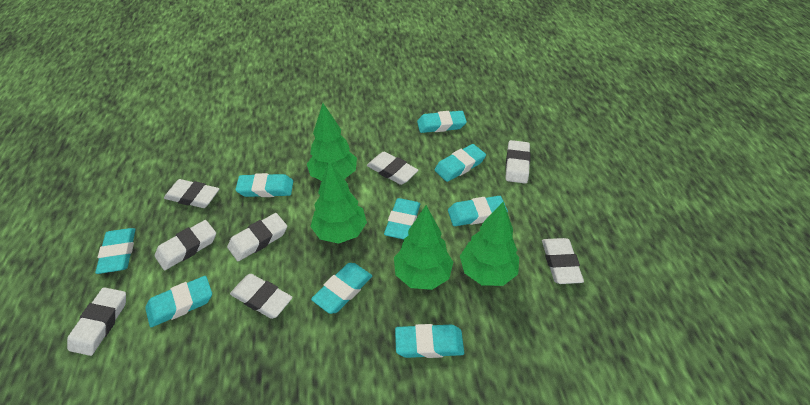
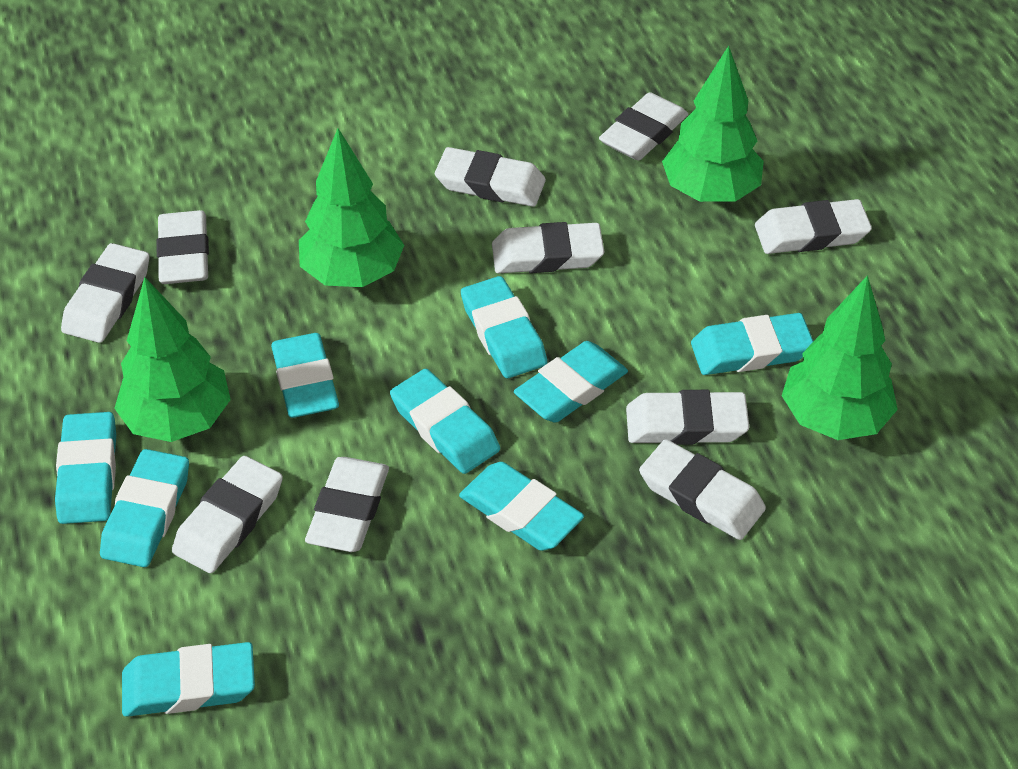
white eraser: [67,287,126,356] [155,220,216,270] [164,179,219,208] [227,213,287,261] [230,274,293,319] [367,152,419,185] [505,140,531,184] [542,238,584,284] = 8 -> [61,243,149,343] [157,210,209,284] [172,456,283,573] [305,457,389,552] [435,147,546,207] [492,222,604,273] [599,92,688,160] [626,390,749,445] [639,439,766,540] [755,199,872,254] = 10

